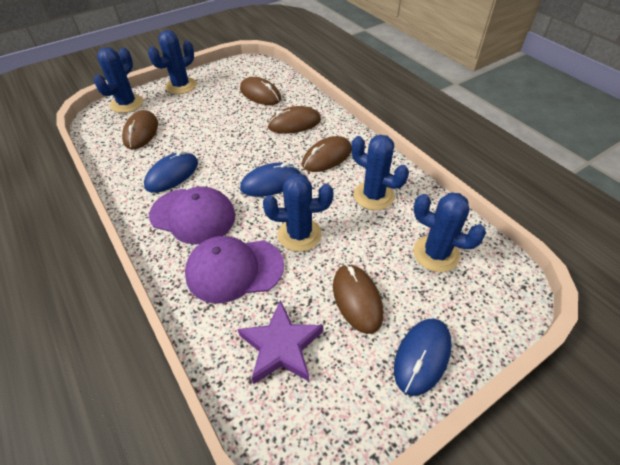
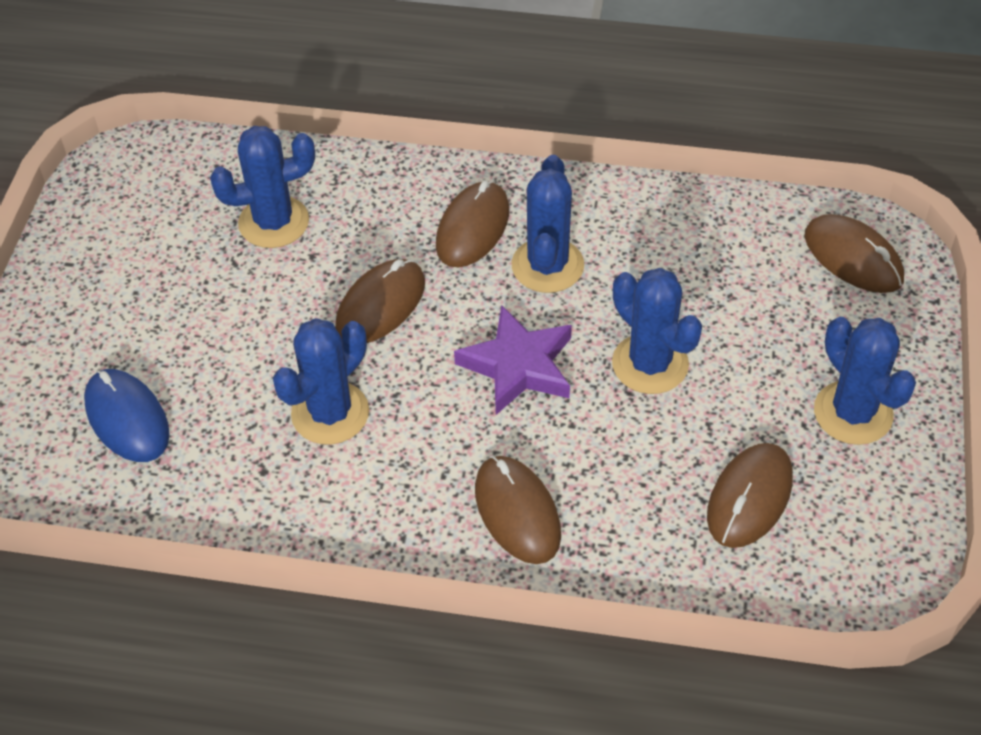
blue mouse: [144,151,198,193] [240,163,300,197] [394,318,452,396] = 3 -> [84,369,170,462] = 1
purple cap: [149,187,235,245] [185,236,284,303] = 2 -> none = 0

